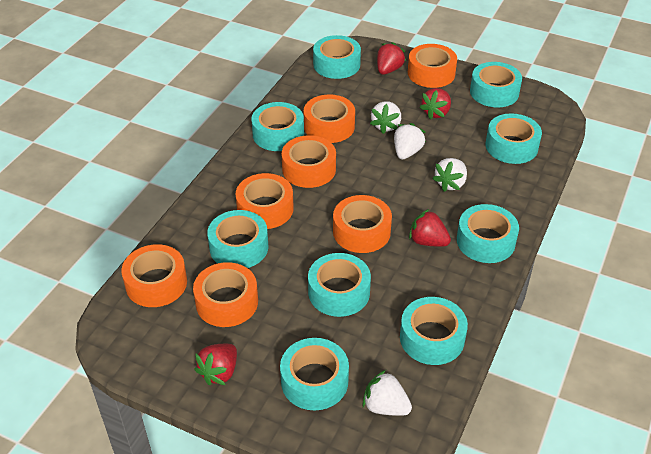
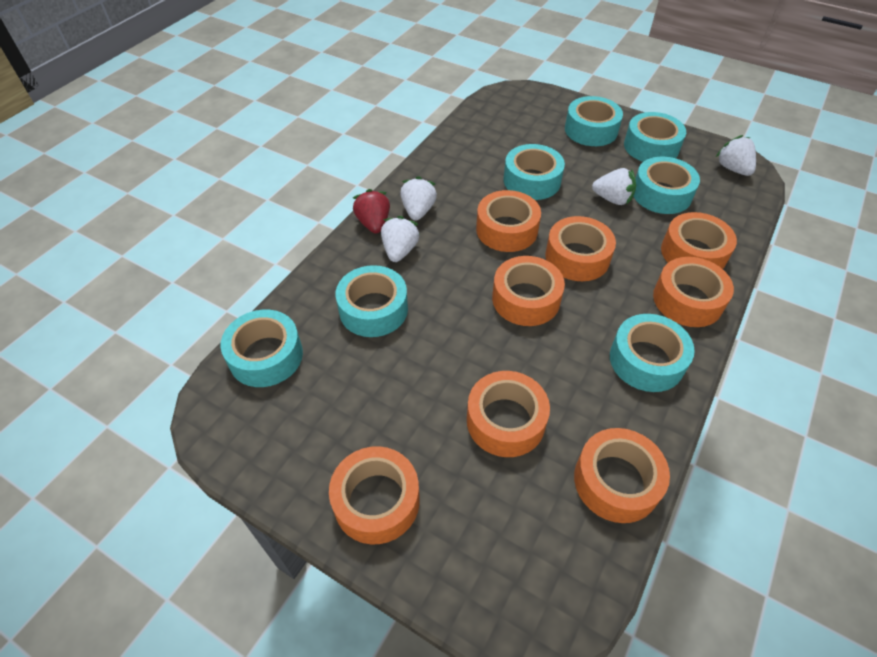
orange tape: [121,244,187,307] [193,262,258,327] [236,173,294,229] [282,135,336,188] [304,94,355,143] [333,195,392,253] [408,44,457,88] = 7 -> [329,446,420,544] [467,371,550,457] [476,190,541,252] [492,256,565,326] [545,216,616,281] [574,428,670,523] [653,257,734,327] [661,212,737,269] = 8
red strawberry: [194,344,237,385] [377,42,406,75] [409,209,451,247] [419,88,451,120] = 4 -> [353,189,390,234] = 1
turquoise tape: [207,210,269,268] [251,102,304,151] [280,338,349,410] [308,253,371,317] [313,35,361,79] [400,297,468,365] [457,204,519,263] [470,62,522,107] [485,113,542,164] = 9 -> [221,310,303,387] [336,265,408,337] [504,144,565,200] [565,96,623,146] [610,314,695,392] [624,112,686,162] [633,157,700,214] = 7

